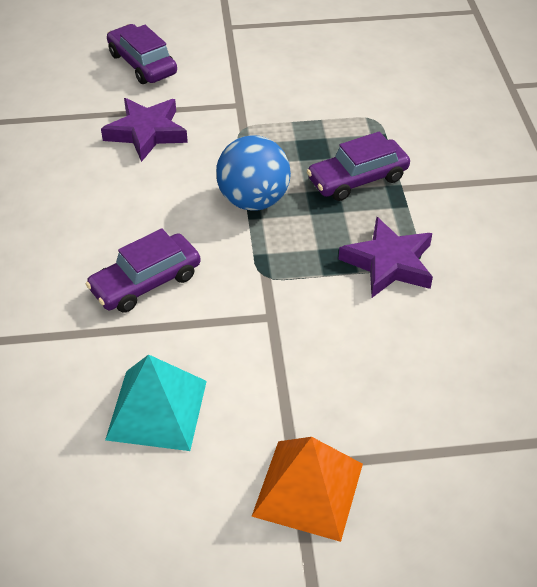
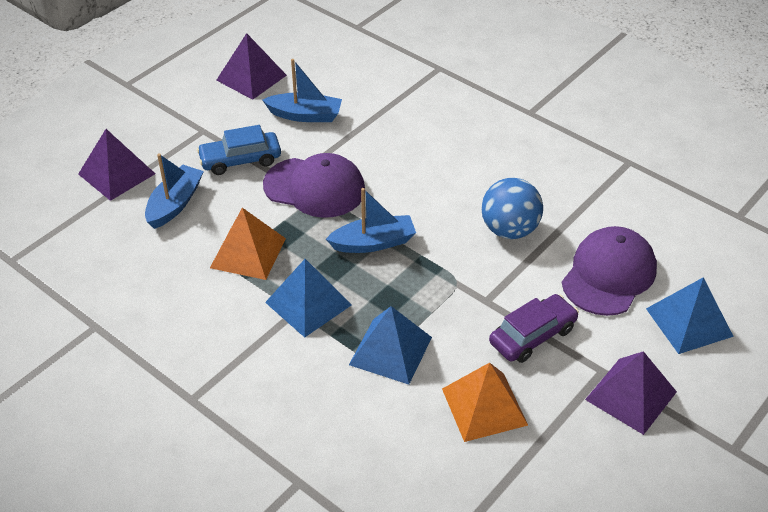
blue boat: none = 0 -> [145,153,204,229] [262,59,342,122] [326,188,416,253] = 3
blue car: none = 0 -> [197,125,281,175] = 1
blue pyramid: none = 0 -> [265,259,352,338] [349,306,432,385] [646,277,734,354] = 3
orange pyramid: [252,437,363,542] = 1 -> [210,208,286,280] [442,363,528,442] = 2
purple cap: none = 0 -> [263,153,365,218] [562,226,657,316] = 2
purple car: [85,229,200,313] [107,24,177,84] [307,132,410,201] = 3 -> [489,294,579,363] = 1
purple pyramid: none = 0 -> [78,129,155,201] [216,33,287,100] [585,351,677,435] = 3
purple star: [101,98,188,162] [338,216,433,298] = 2 -> none = 0
turquoise pyramid: [105,354,207,451] = 1 -> none = 0

